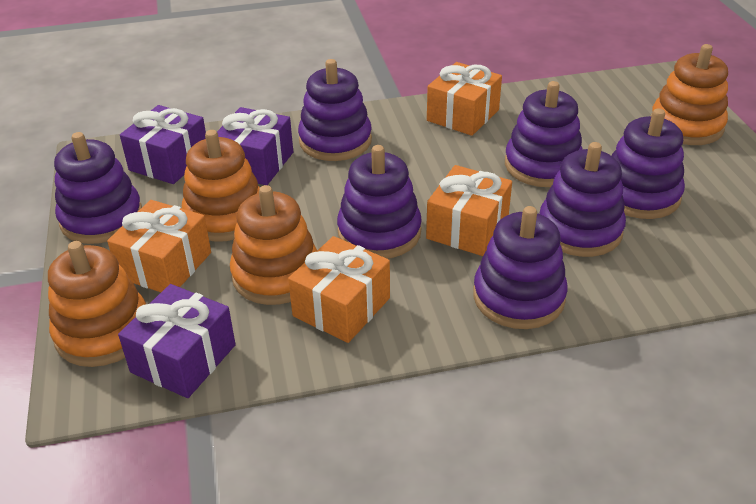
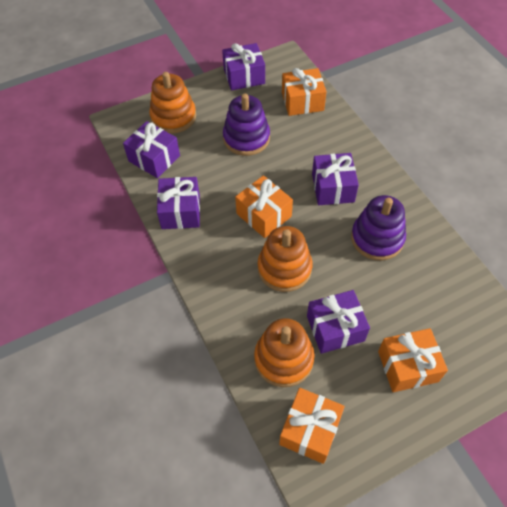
orange stacking toy: [48,241,146,367] [182,130,260,242] [230,185,317,305] [651,44,728,145] = 4 -> [149,72,196,134] [254,318,315,387] [258,226,313,292] = 3
purple gift: [118,284,236,398] [120,105,206,184] [217,107,293,185] = 3 -> [123,121,180,178] [157,177,200,229] [222,43,265,91] [307,290,370,354] [312,153,359,205] = 5
purple stacking toy: [54,132,142,244] [298,59,372,161] [337,145,422,259] [473,206,568,329] [505,81,583,187] [540,142,626,257] [611,109,685,219] = 7 -> [223,94,270,156] [351,195,406,261] = 2

